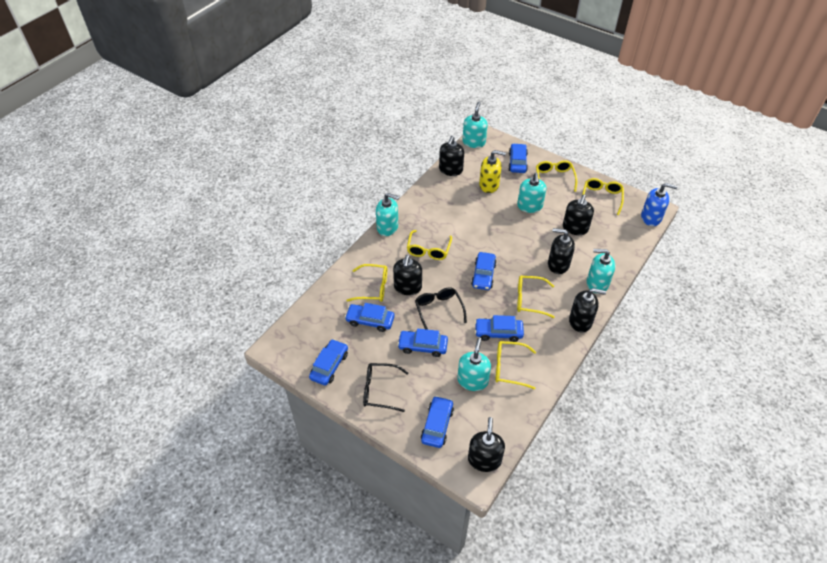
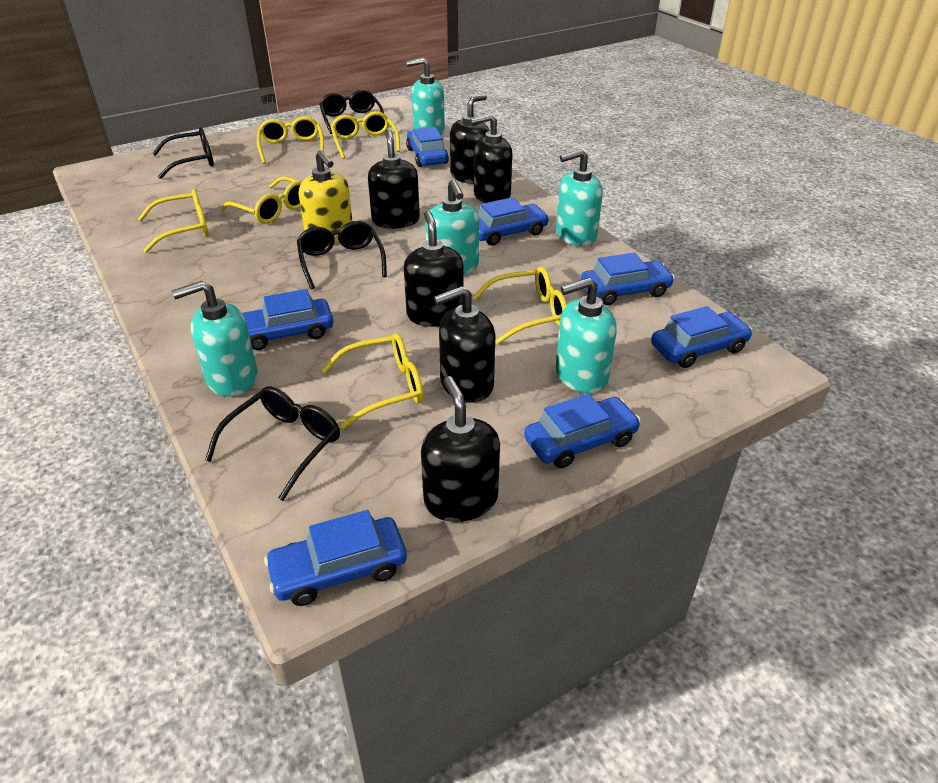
black glasses: [363,363,408,412] [415,287,467,330] = 2 -> [152,127,214,179] [205,387,340,501] [297,221,387,289] [319,90,384,134] = 4
blue soap dispenser: [641,183,678,226] = 1 -> none = 0

